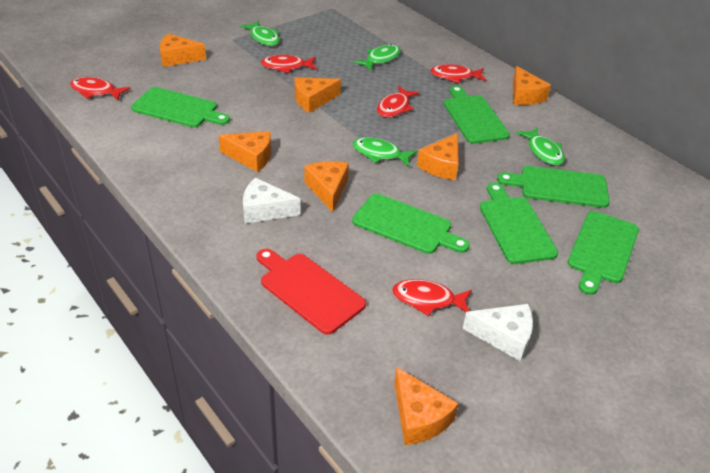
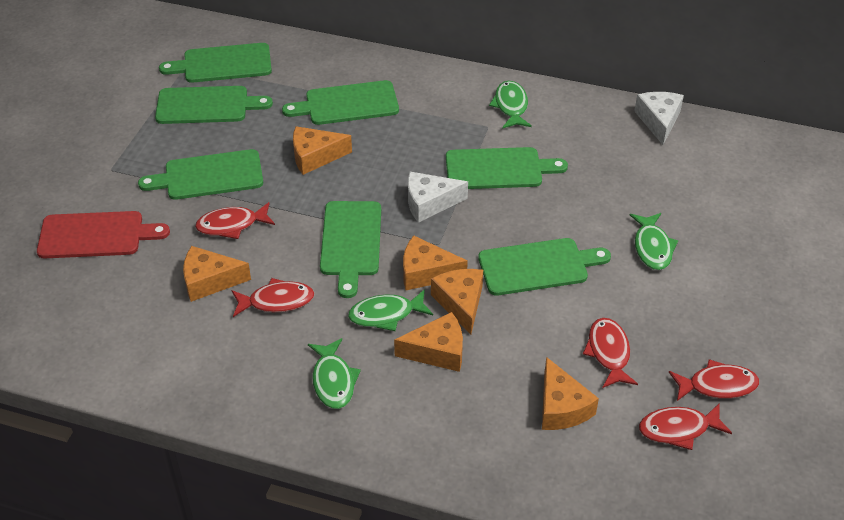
green cutting board: [131,87,230,127] [352,194,470,254] [444,86,510,144] [480,183,558,264] [497,166,610,208] [568,211,639,295] = 6 -> [138,149,263,200] [155,86,273,124] [159,43,272,83] [282,80,399,125] [320,201,381,298] [446,147,568,189] [478,238,611,296] = 7
orange cheese: [159,33,206,67] [218,131,271,172] [294,77,341,113] [304,161,349,212] [394,367,459,445] [417,133,459,180] [513,66,551,105] = 7 -> [183,246,251,302] [293,126,352,175] [394,312,463,372] [403,235,468,290] [431,269,483,335] [542,357,599,430] = 6

